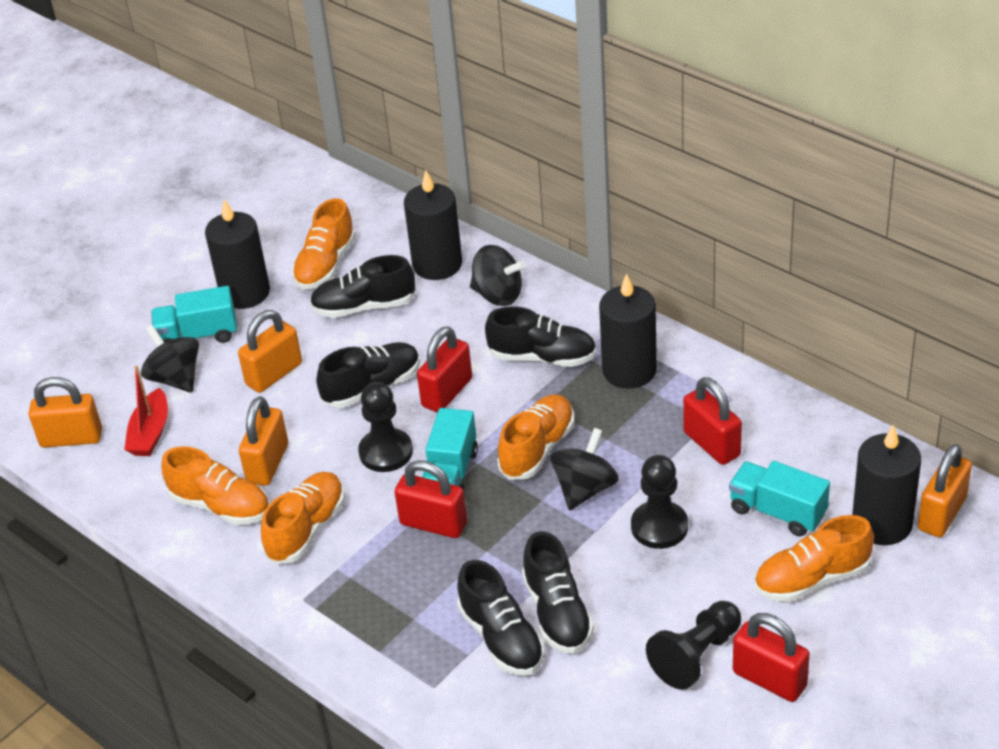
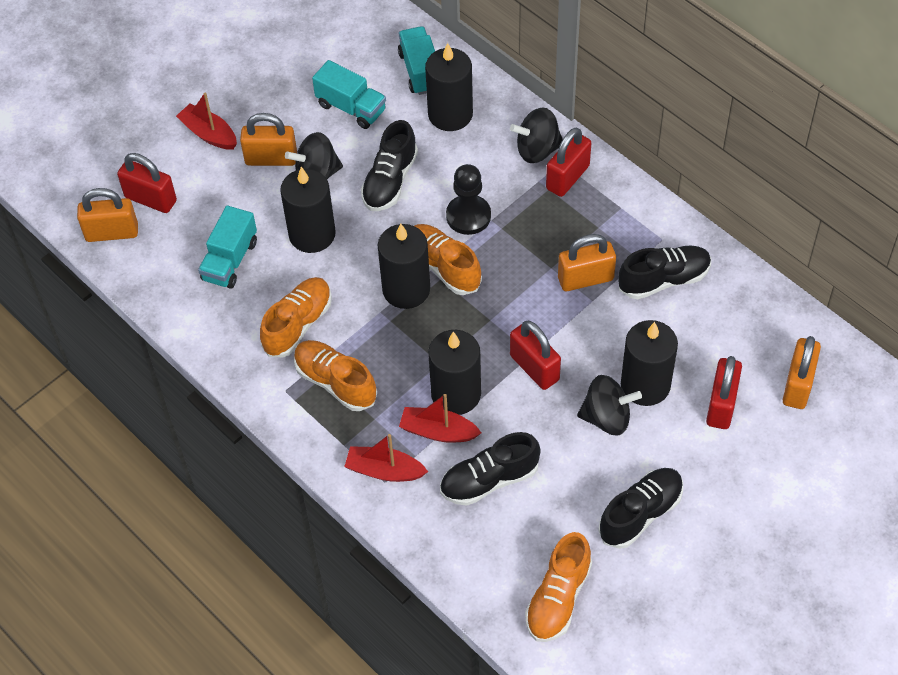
black candle: [205,199,270,309] [404,170,462,280] [599,273,657,389] [852,425,921,545] = 4 -> [280,167,336,253] [377,223,430,309] [425,43,473,131] [428,330,481,415] [621,320,678,406] = 5
black pawn: [358,382,413,472] [631,455,688,549] [646,601,741,690] = 3 -> [446,164,491,235] = 1
black shoe: [310,255,416,318] [316,342,420,408] [457,560,545,676] [485,306,597,367] [522,531,594,654] = 5 -> [361,120,418,211] [440,432,540,506] [598,468,683,549] [618,245,711,299] = 4
orange shoe: [161,446,269,525] [261,472,345,564] [292,198,356,289] [497,394,575,480] [754,515,874,602] = 5 -> [260,277,332,357] [294,340,377,411] [414,224,482,295] [525,532,592,642] = 4
red boat: [124,365,168,456] = 1 -> [176,93,237,150] [344,434,428,482] [399,394,481,443] = 3

